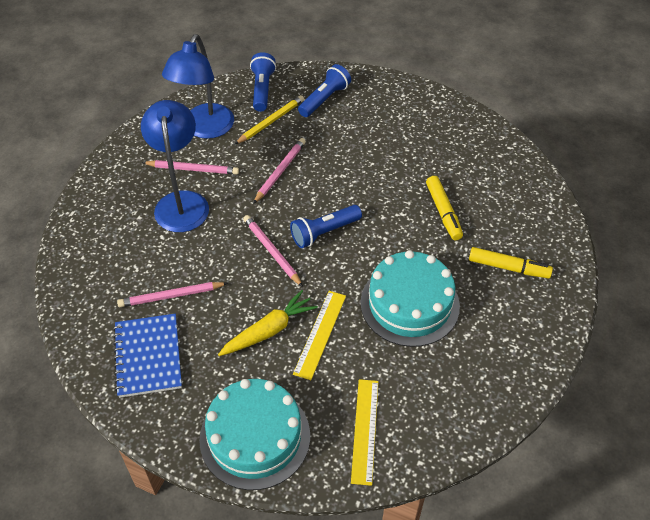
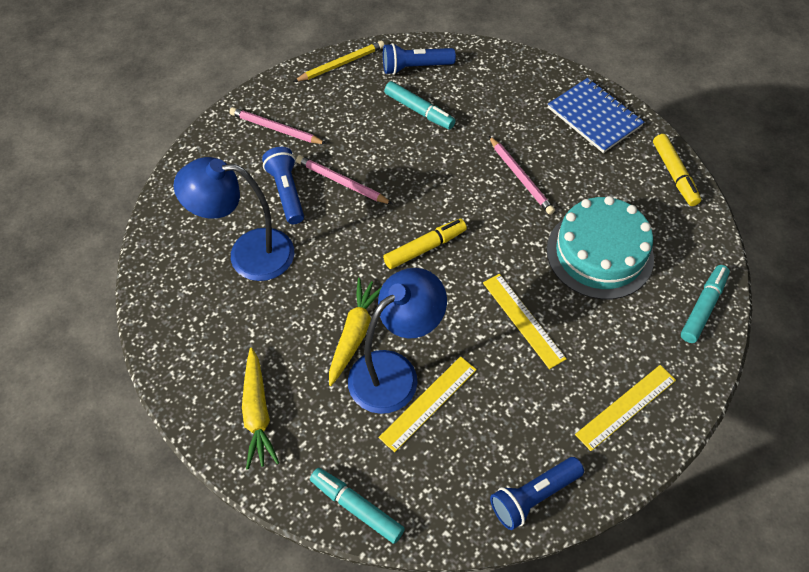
pink pencil: [117,282,228,307] [142,160,239,175] [243,215,303,287] [253,138,306,204] = 4 -> [229,107,326,144] [296,155,392,204] [489,136,555,215] = 3
turquoise cake: [199,379,310,490] [360,250,460,347] = 2 -> [547,196,654,299] = 1
turquoise marker: none = 0 -> [310,468,405,544] [384,81,455,130] [681,265,730,343] = 3
yellow carrot: [218,290,318,356] = 1 -> [242,348,279,470] [329,278,381,386] = 2
yellow ruler: [293,291,346,380] [351,379,379,486] = 2 -> [378,356,477,452] [483,274,567,369] [575,365,676,451] = 3

